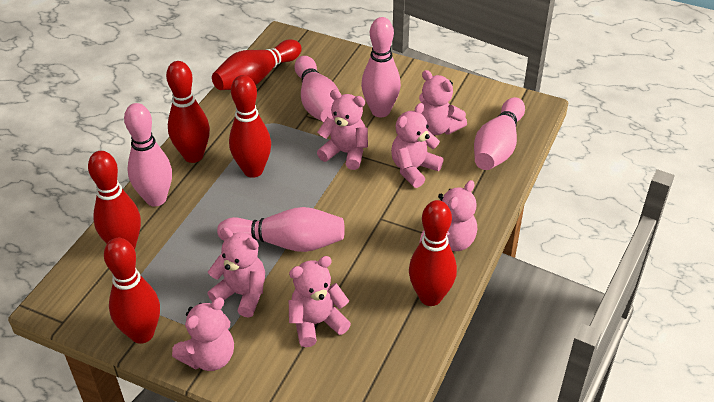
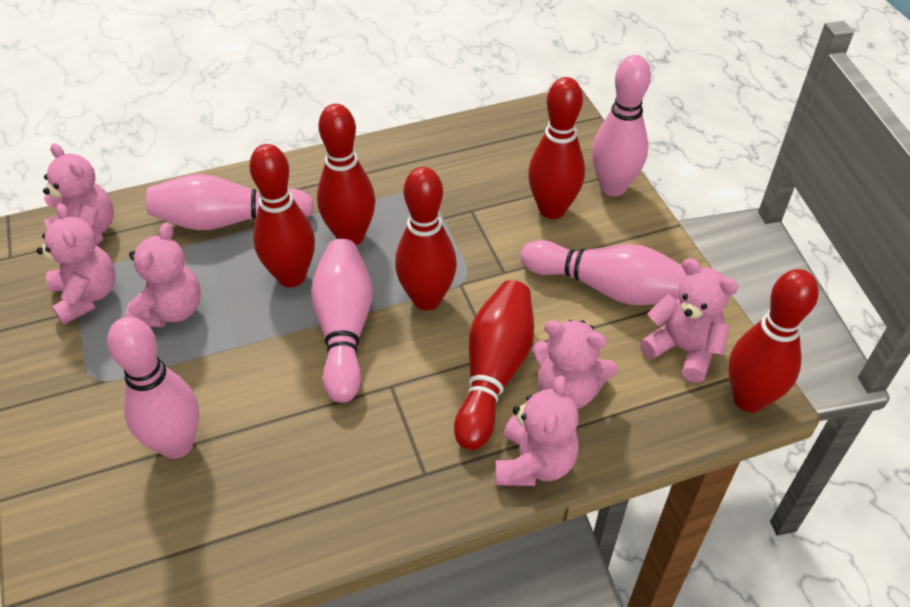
pink teddy bear: [172,297,234,371] [207,227,265,318] [289,256,351,347] [317,90,368,170] [391,103,443,188] [419,70,467,135] [419,180,477,251] = 7 -> [37,203,115,325] [43,143,114,245] [126,223,201,327] [495,375,579,486] [532,320,618,409] [640,258,738,383] = 6

